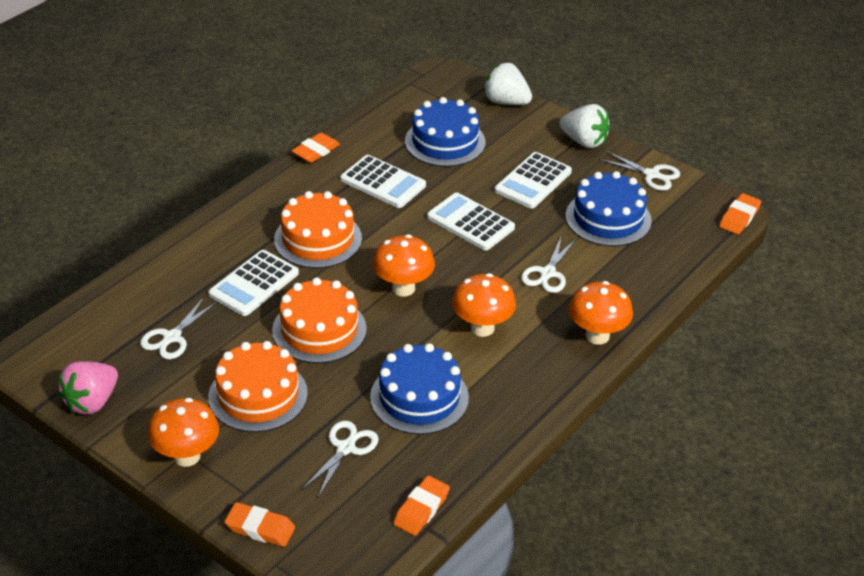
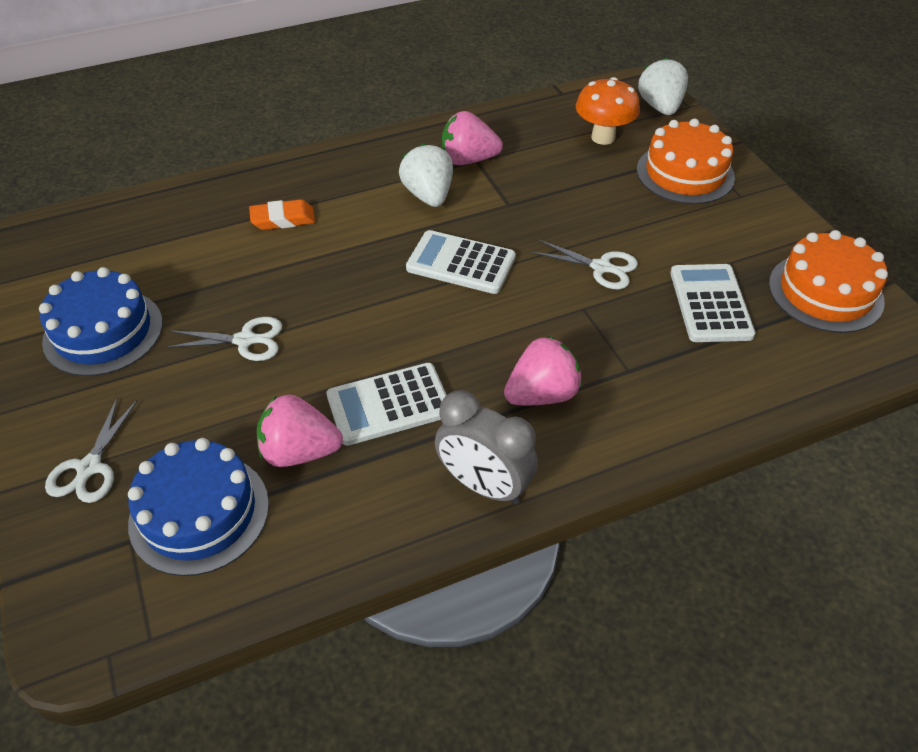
blue cake: [370,343,469,435] [405,97,485,167] [566,171,652,246] = 3 -> [39,267,163,376] [128,438,269,576] = 2
grey clock: none = 0 -> [435,390,538,504] = 1
orange cake: [208,341,308,432] [272,277,367,363] [274,191,362,268] = 3 -> [637,119,735,204] [769,230,888,333] = 2
orange eraser: [225,502,295,547] [291,133,340,163] [393,476,450,536] [719,193,761,235] = 4 -> [249,199,315,230] = 1
orange mushroom: [148,398,219,467] [373,235,435,296] [452,273,516,337] [569,281,633,345] = 4 -> [576,77,640,145] = 1
pink strawberry: [58,361,118,415] = 1 -> [257,394,343,467] [442,111,503,165] [504,335,582,405] = 3
white calculator: [208,250,299,316] [340,155,426,208] [427,192,515,251] [495,152,572,209] = 4 -> [326,363,447,446] [406,230,516,294] [670,264,755,342] = 3
white scissors: [140,297,218,359] [302,421,379,497] [521,237,576,293] [599,151,680,191] = 4 -> [45,397,138,503] [165,317,282,361] [531,239,638,289] = 3

